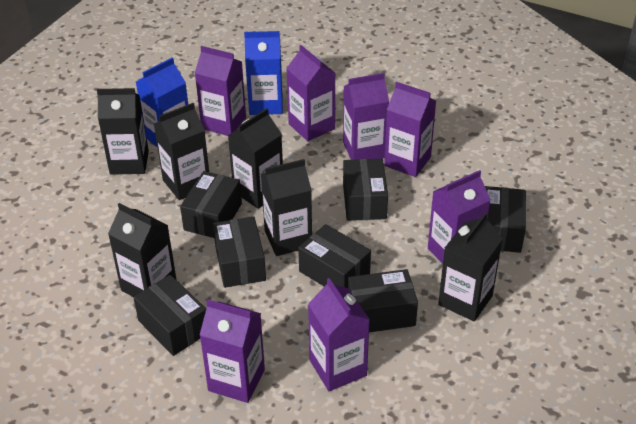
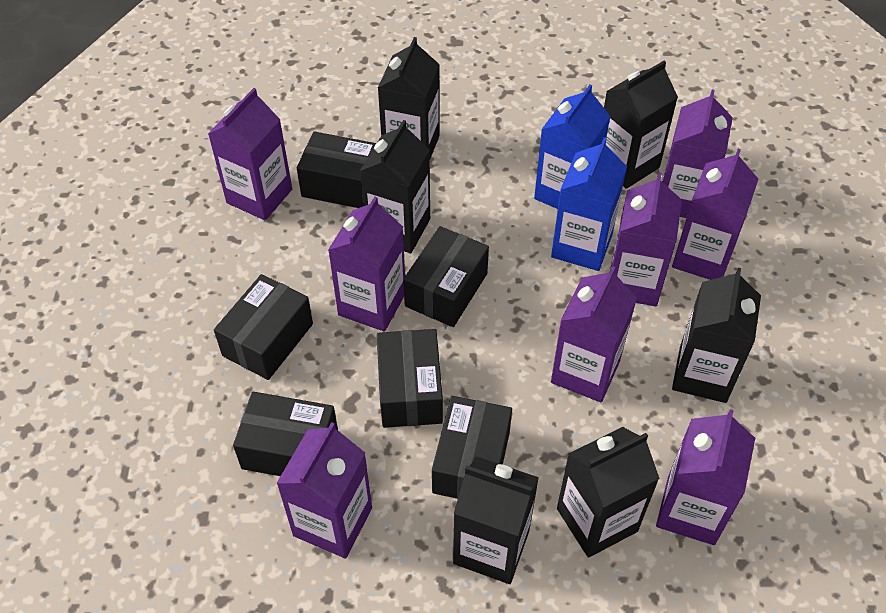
black box: [133,275,206,356] [180,171,242,238] [213,216,266,288] [298,224,371,288] [343,159,388,221] [348,269,418,332] [485,186,526,253] = 7 -> [214,274,313,380] [233,392,338,476] [297,131,377,208] [377,329,443,428] [403,226,489,327] [432,396,512,499] = 6
purple carton: [195,46,246,136] [200,299,265,403] [286,45,335,141] [308,278,370,391] [343,73,389,160] [384,82,436,177] [428,170,491,264] = 7 -> [208,88,292,221] [276,422,372,559] [328,197,405,332] [551,266,637,402] [610,173,682,307] [656,409,755,545] [662,90,733,218] [672,149,758,280] = 8

